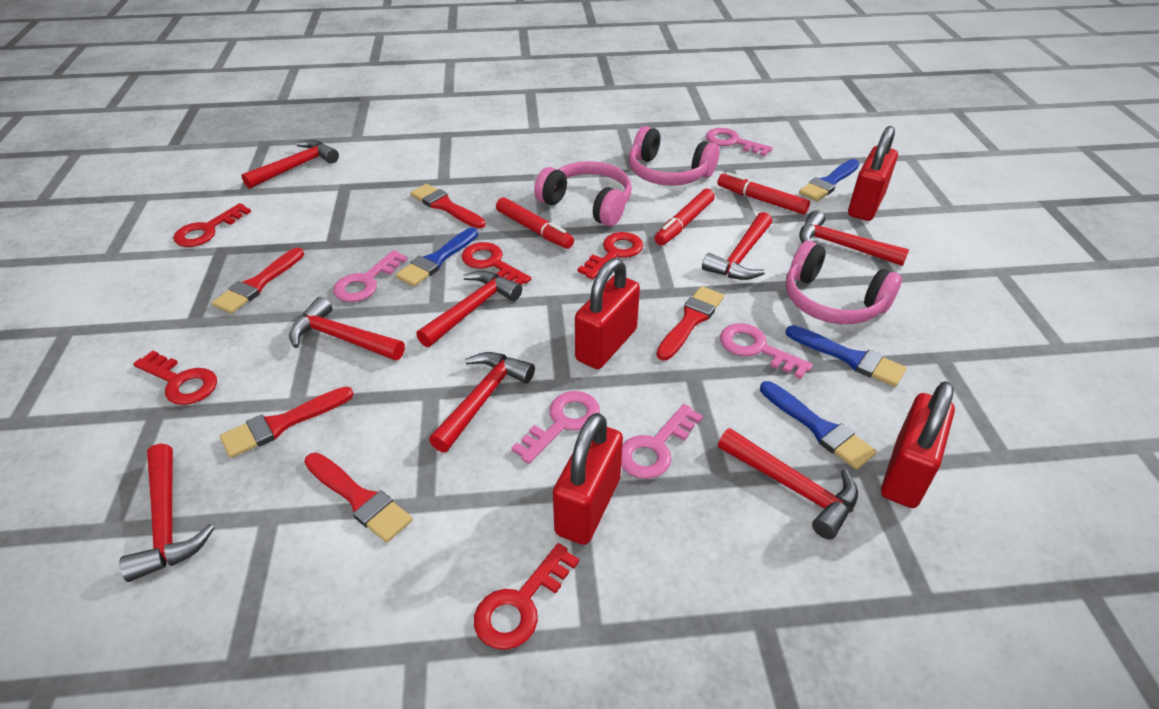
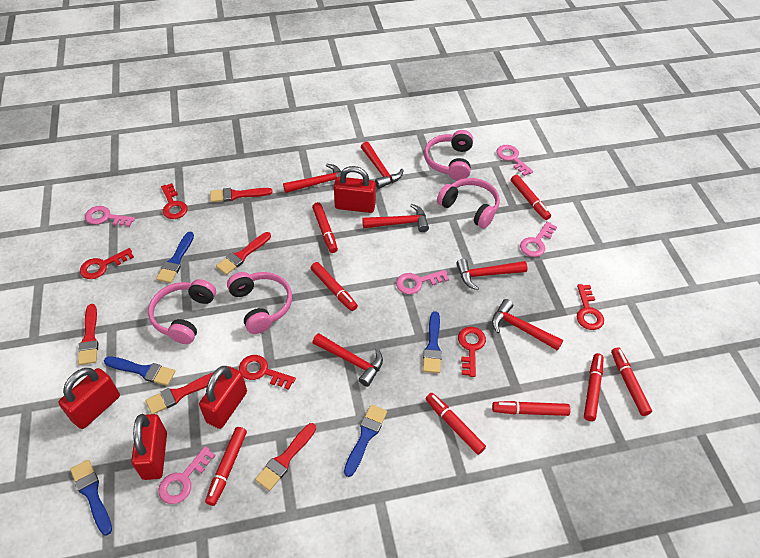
blue brush: [396,228,478,286] [760,381,877,470] [786,325,906,387] [799,159,859,201] = 4 -> [70,459,112,535] [104,356,175,386] [156,232,194,283] [344,404,387,477] [423,311,442,373] = 5
pink headphones: [534,161,632,226] [629,126,719,186] [786,241,902,324] = 3 -> [148,279,216,344] [227,272,292,334] [424,130,473,181] [437,178,500,228] = 4
red hammer: [119,444,215,582] [241,140,339,189] [289,297,405,360] [416,271,522,347] [429,352,535,453] [702,212,772,280] [718,428,858,540] [799,210,909,266] = 8 -> [283,164,341,193] [313,333,383,387] [361,141,404,189] [362,204,429,232] [456,259,527,290] [492,299,563,351] = 6
red marker: [496,197,574,249] [655,189,715,246] [717,172,810,215] = 3 -> [205,427,247,506] [311,262,358,311] [312,202,338,253] [426,393,486,455] [492,401,571,416] [511,175,551,220] [584,353,604,421] [611,347,652,416] = 8

